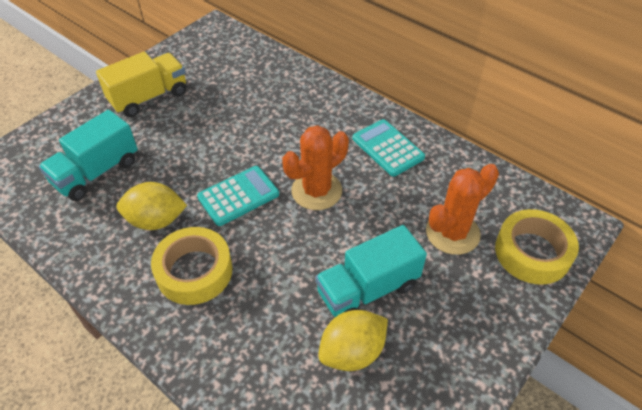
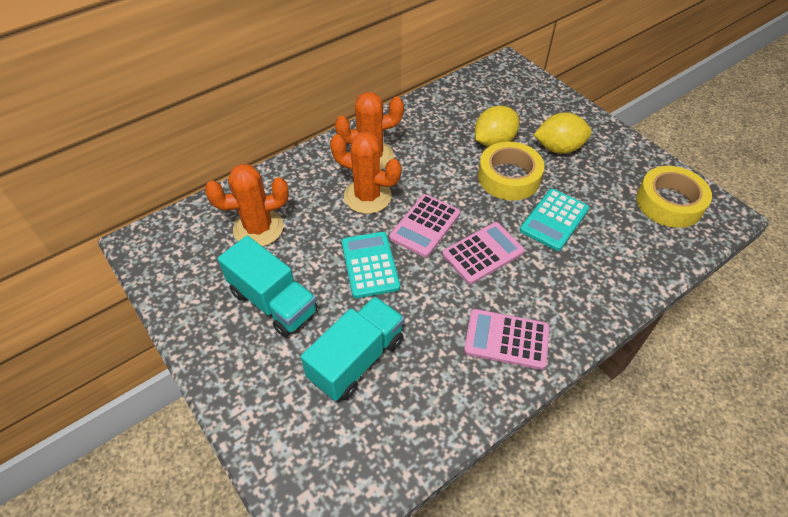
orange cactus: [282,125,349,210] [426,164,499,255] = 2 -> [205,164,289,247] [330,132,401,214] [335,92,404,170] = 3
pink calculator: none = 0 -> [389,194,460,257] [442,222,525,284] [464,309,549,370] = 3
yellow truck: [96,52,186,117] = 1 -> none = 0

